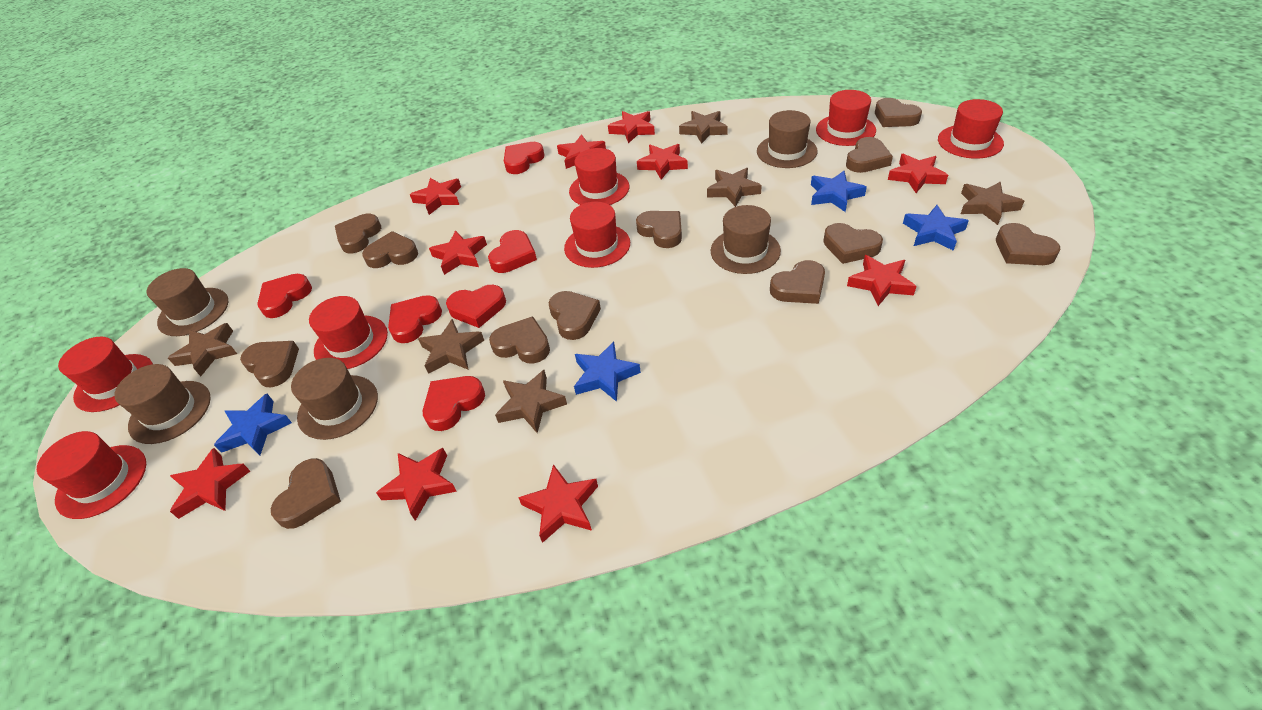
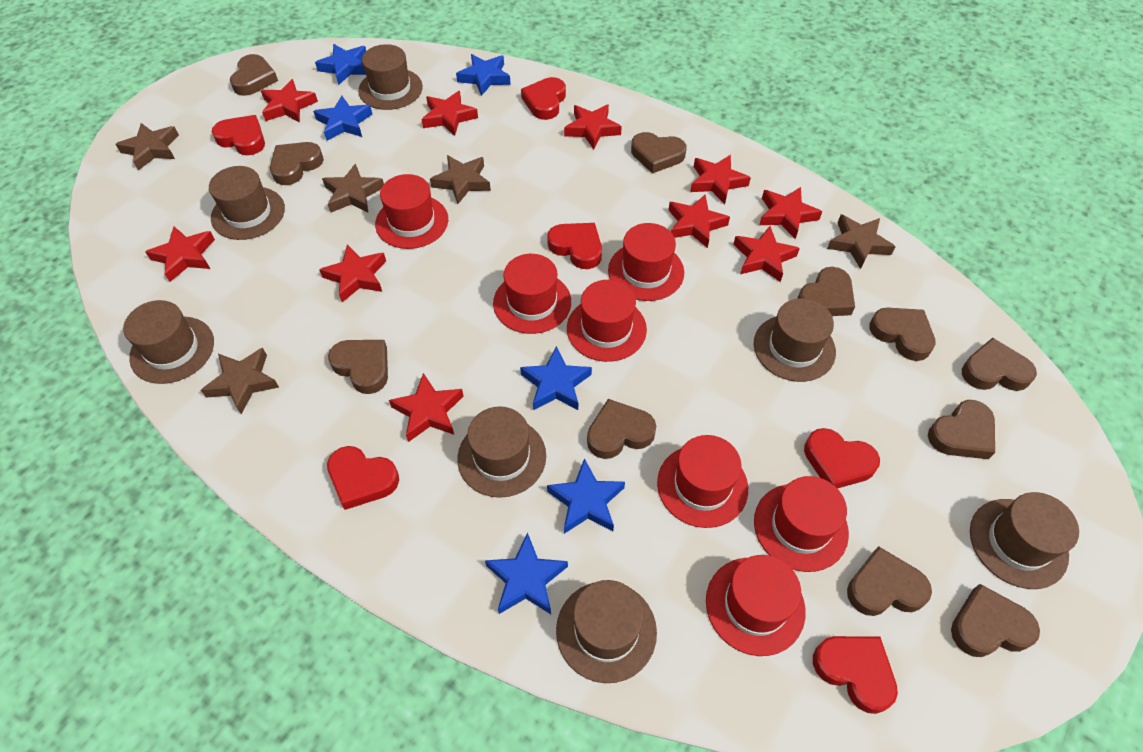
blue star: [214,394,292,455] [574,341,641,402] [811,171,867,212] [903,205,969,251] = 4 -> [313,95,372,140] [315,44,366,85] [456,54,511,96] [485,532,568,614] [520,346,592,410] [547,458,625,534] = 6
brown hat: [114,364,211,444] [147,268,228,336] [291,358,378,440] [711,205,781,274] [757,110,818,168] = 5 -> [123,300,214,384] [209,166,285,240] [358,44,423,110] [457,406,546,498] [556,580,657,683] [754,298,836,382] [970,492,1079,589] = 7
brown heart: [240,341,299,387] [271,458,341,529] [335,214,381,253] [362,231,418,268] [489,316,550,364] [549,291,601,340] [636,211,682,248] [770,260,825,304] [823,223,883,264] [846,137,893,173] [875,98,922,127] [996,223,1060,265] = 12 -> [230,54,278,96] [270,142,324,185] [328,340,388,394] [587,399,656,459] [631,132,687,174] [797,267,855,316] [847,546,932,616] [869,308,936,361] [928,400,995,459] [951,584,1040,657] [962,338,1037,391] = 11
brown star: [168,323,237,376] [418,319,484,374] [495,370,567,433] [679,111,728,144] [707,168,762,207] [961,182,1024,225] = 6 -> [115,123,179,170] [201,348,279,414] [322,163,384,212] [430,155,491,204] [827,214,896,269] = 5

